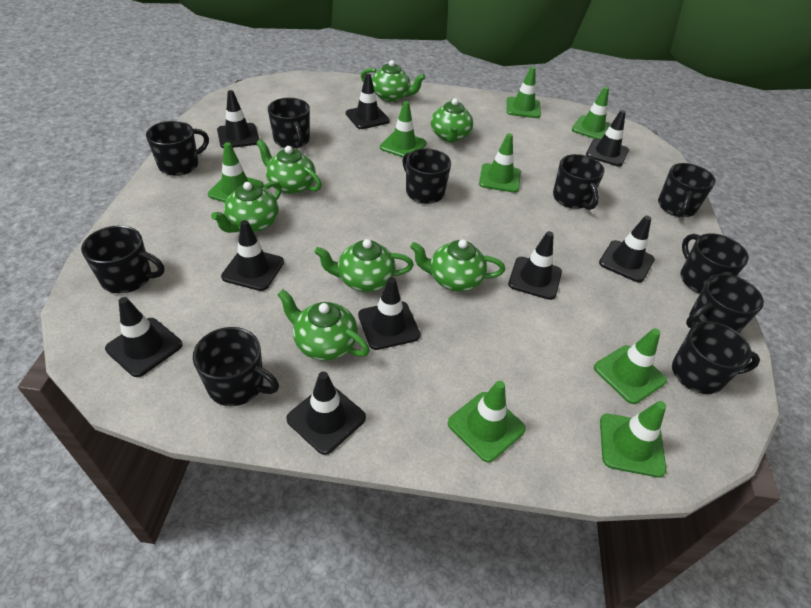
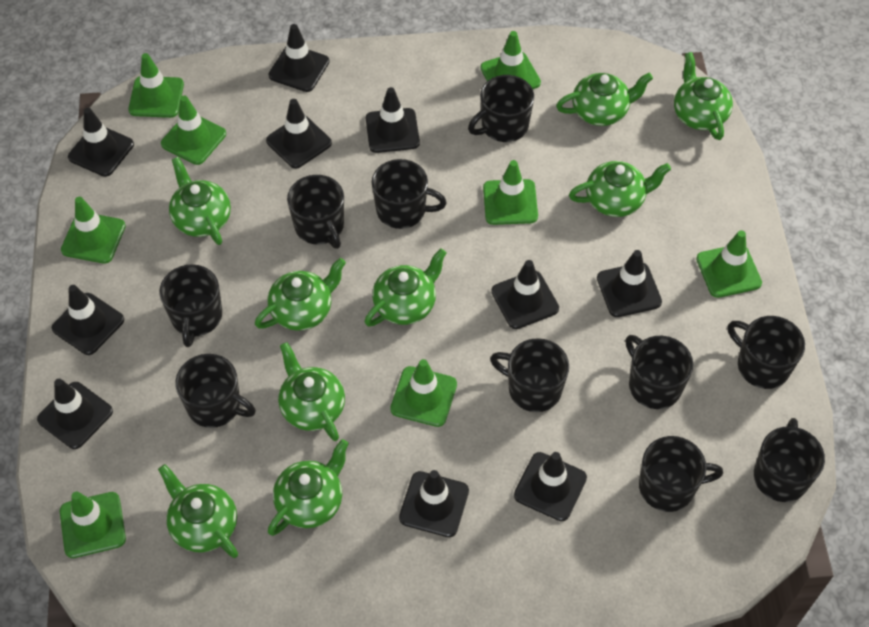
black traffic cone: [105,297,182,377] [217,90,260,148] [221,220,284,291] [286,371,366,455] [346,74,390,129] [358,277,421,350] [508,231,562,300] [586,110,629,167] [599,216,654,283] = 9 -> [37,379,113,449] [52,285,124,355] [68,108,134,177] [266,99,332,169] [269,24,330,92] [366,87,420,153] [399,470,469,537] [491,260,559,329] [514,452,587,521] [597,250,662,317] = 10
green teapot: [211,181,282,233] [256,139,322,194] [277,289,370,361] [314,239,414,292] [361,60,426,102] [410,239,505,292] [431,98,473,143] = 7 -> [158,464,238,558] [169,157,231,245] [255,258,346,331] [268,439,349,536] [278,342,345,441] [364,248,446,327] [556,73,653,126] [569,161,671,217] [674,52,733,140] = 9

